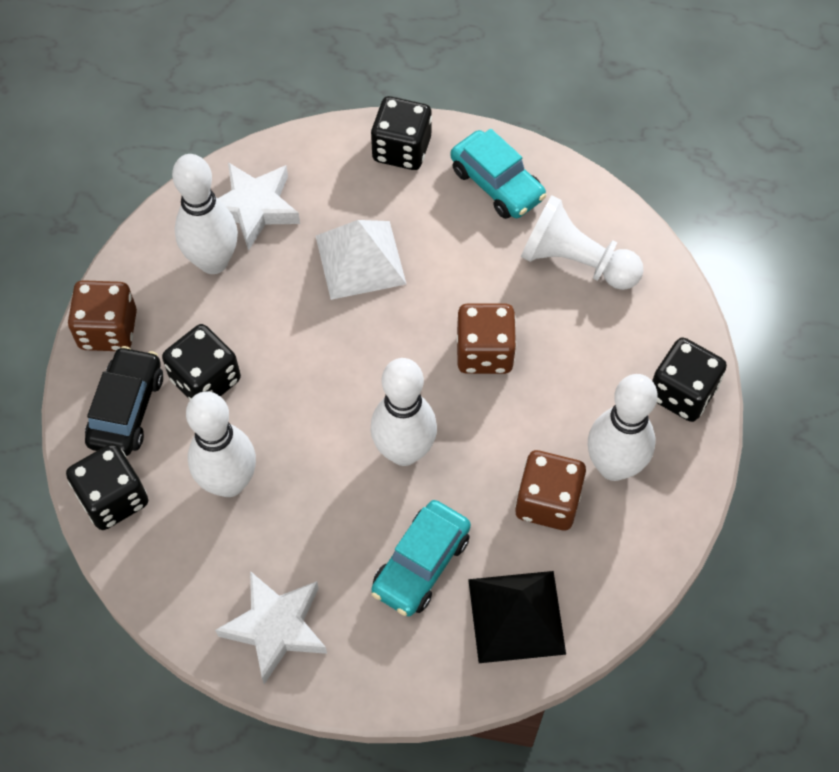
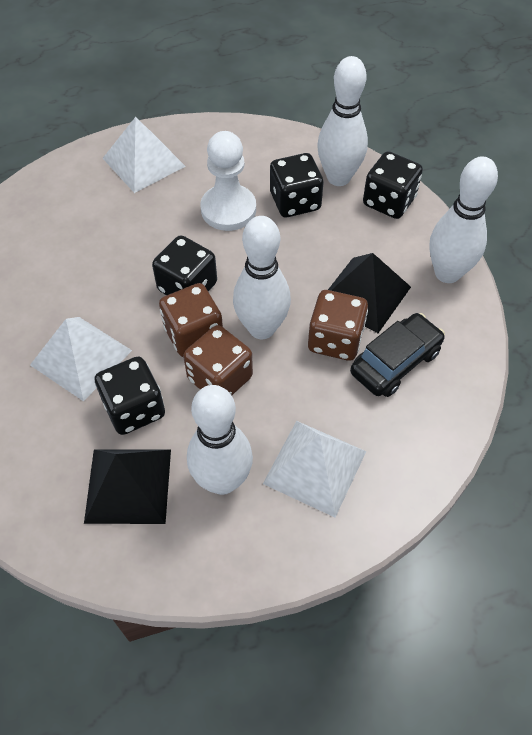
black pyramid: [468,571,566,663] = 1 -> [84,449,171,524] [328,253,411,333] = 2
turquoise car: [371,500,471,616] [451,129,547,219] = 2 -> none = 0
white pyramid: [316,220,406,300] = 1 -> [30,317,132,401] [103,117,186,193] [263,421,366,517] = 3
white star: [215,571,327,684] [218,162,300,251] = 2 -> none = 0

